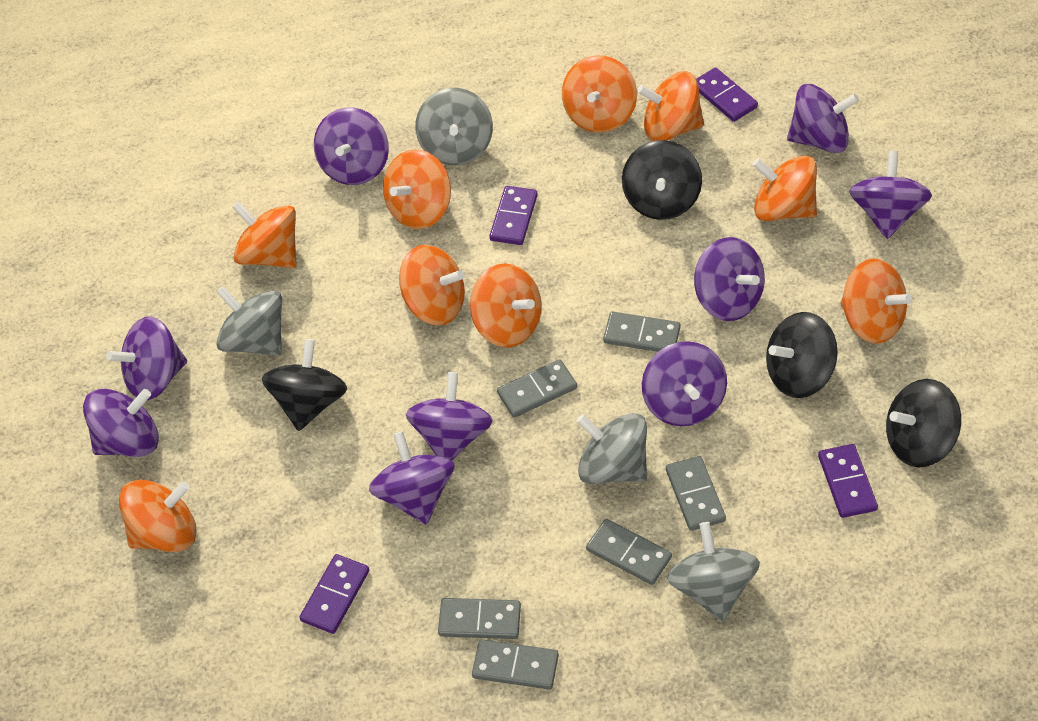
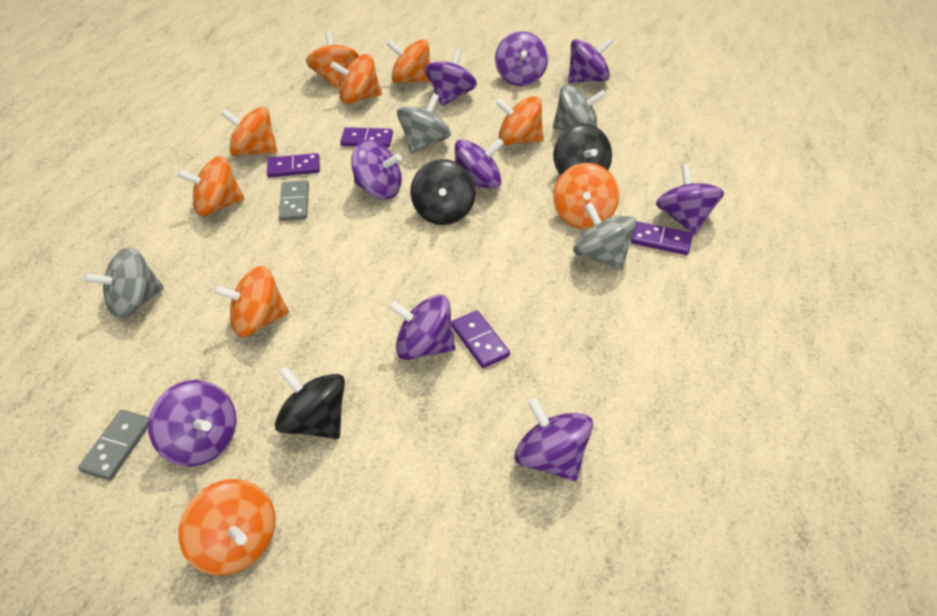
black spinning top: [262,339,347,431] [622,140,702,220] [766,312,838,398] [886,379,961,468] = 4 -> [275,366,345,439] [410,159,476,225] [553,123,612,175] = 3
grey domino: [438,598,521,639] [472,639,559,690] [497,359,577,418] [586,519,672,585] [603,312,681,352] [666,456,726,531] = 6 -> [78,410,149,481] [279,180,309,221] = 2

